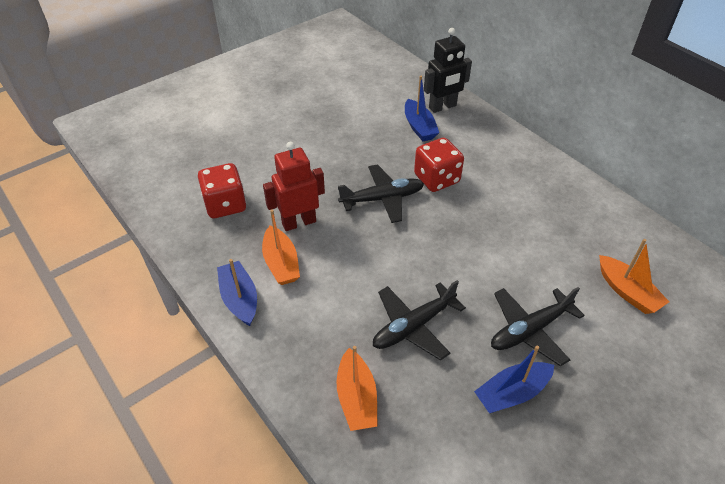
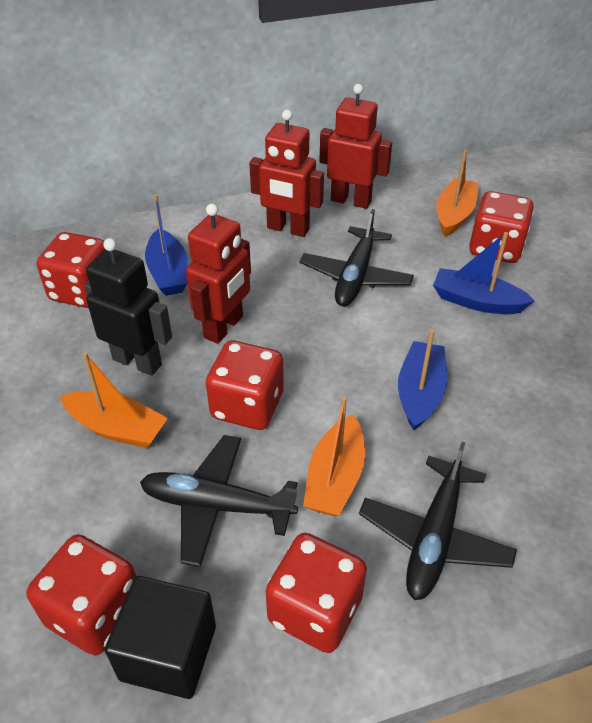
black cube: none = 0 -> [105,576,216,699] = 1
red dice: [198,163,246,218] [414,138,464,192] = 2 -> [26,534,136,655] [37,232,106,308] [206,340,284,430] [266,533,367,653] [469,191,534,263] = 5
red robot: [263,142,325,231] = 1 -> [186,204,251,344] [249,110,324,237] [319,84,392,209] = 3

